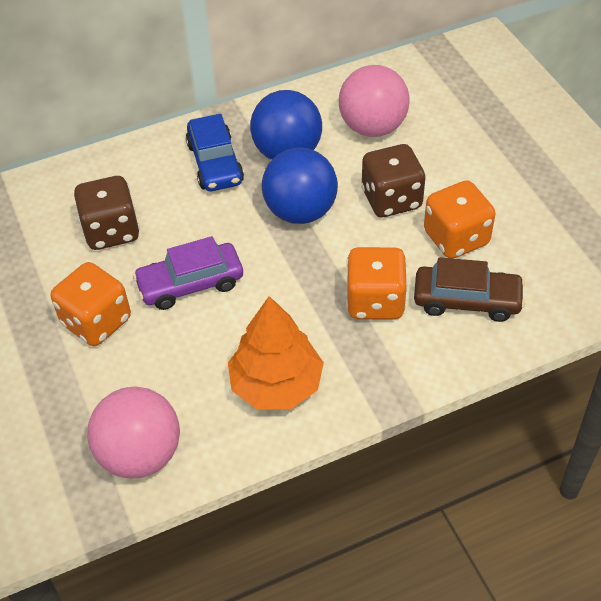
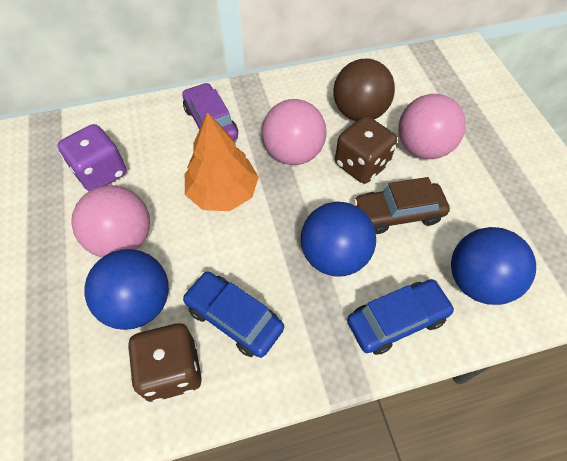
blue ball: [250,90,322,160] [262,147,338,224] = 2 -> [84,249,169,330] [301,202,376,276] [451,227,536,305] = 3
blue car: [186,114,244,191] = 1 -> [182,271,284,358] [347,279,455,355] = 2
brown ball: none = 0 -> [333,59,395,121] = 1
orange dice: [51,262,131,346] [346,247,408,320] [424,181,496,259] = 3 -> none = 0
pink ball: [87,386,180,478] [339,65,410,137] = 2 -> [72,185,150,257] [262,99,327,165] [398,94,466,159] = 3
purple dice: none = 0 -> [58,124,126,191] = 1

